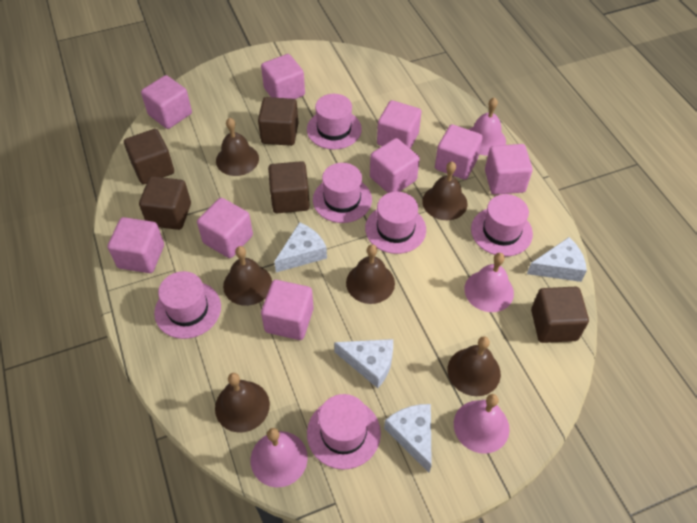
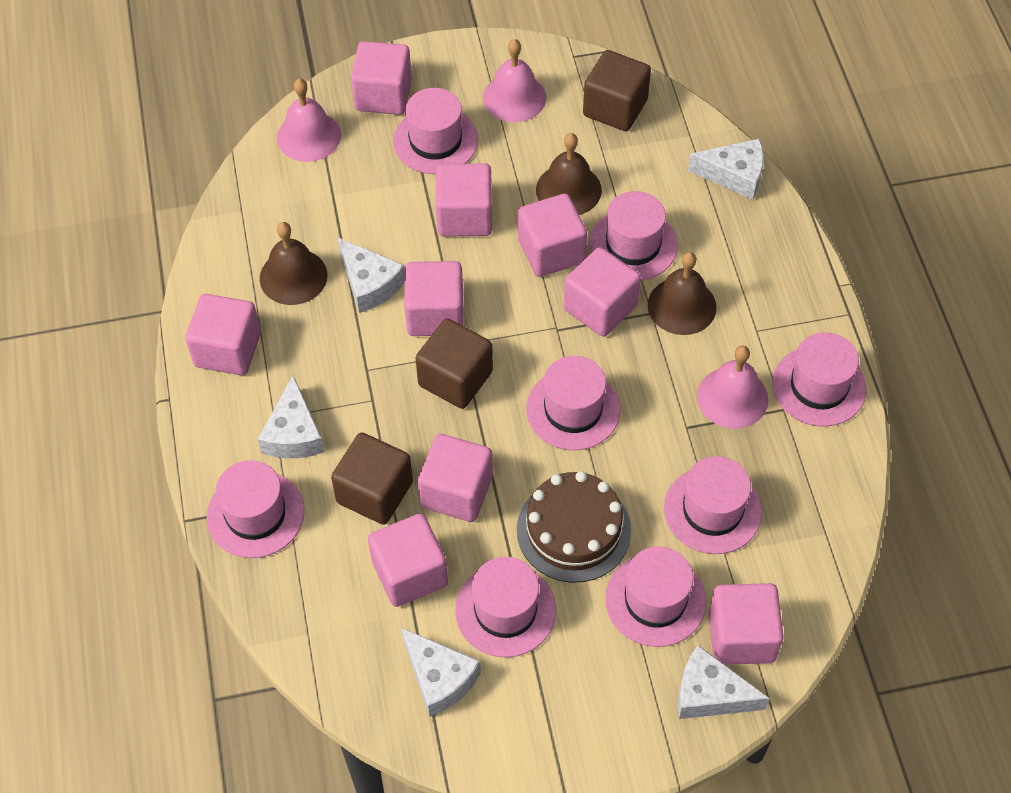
brown bell: [215,373,270,433] [216,117,259,176] [223,246,272,306] [346,244,395,304] [422,162,468,220] [447,336,501,396] = 6 -> [260,222,327,305] [536,133,602,215] [648,252,717,335] = 3
brown cake: none = 0 -> [517,471,631,583] = 1
brown cube: [124,129,174,184] [139,176,191,230] [258,97,298,146] [268,161,310,213] [531,287,589,343] = 5 -> [331,432,413,525] [416,319,493,409] [583,50,651,131] = 3
pink bell: [251,428,308,487] [454,394,509,454] [464,253,514,312] [468,97,506,155] = 4 -> [277,78,341,162] [483,39,546,122] [697,346,768,428] = 3
pink hat: [154,271,221,339] [307,94,362,150] [307,394,381,470] [313,163,372,223] [365,192,426,254] [471,194,533,256] = 6 -> [207,460,304,558] [393,88,478,174] [455,557,556,658] [526,356,620,450] [589,191,678,281] [605,546,706,647] [664,456,762,554] [773,332,867,427] = 8
white cheese: [274,222,327,272] [334,339,393,388] [384,404,432,473] [527,237,587,282] = 4 -> [258,376,325,458] [338,238,405,313] [401,628,481,717] [678,645,770,719] [688,138,764,200] = 5

